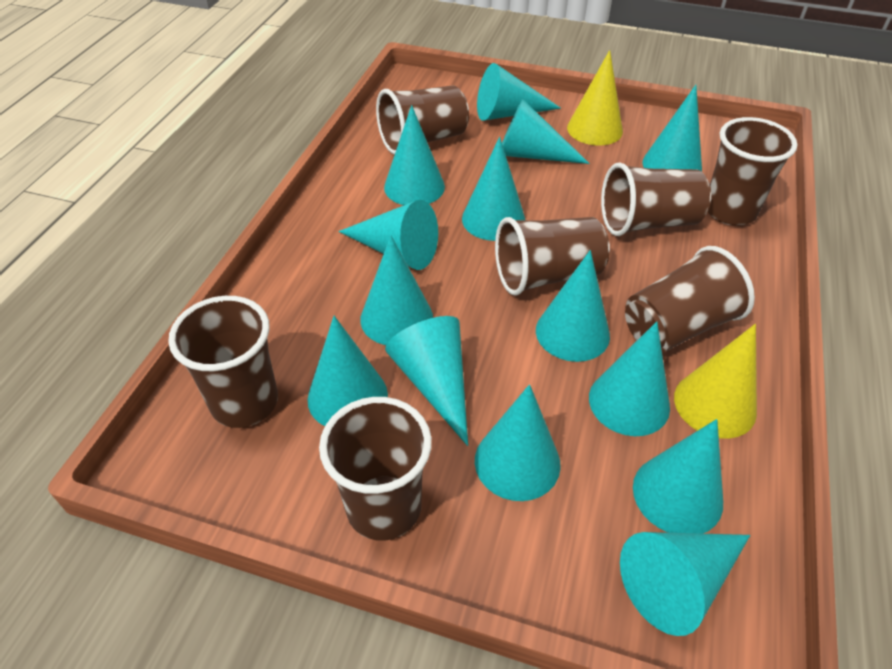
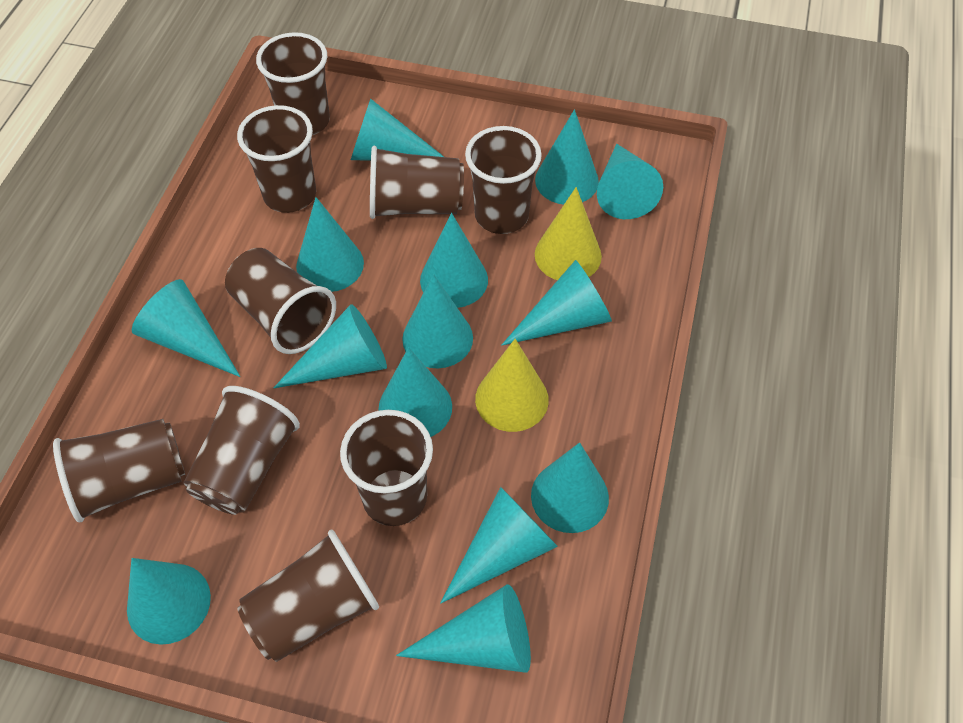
brown cup: [168,296,278,428] [319,397,432,541] [376,86,469,155] [495,217,610,296] [601,163,711,236] [625,246,755,353] [708,117,797,226] = 7 -> [53,419,185,522] [183,386,300,515] [225,248,336,354] [237,105,316,213] [237,530,379,662] [256,32,330,135] [340,410,433,526] [370,146,464,219] [465,126,542,234] = 9

